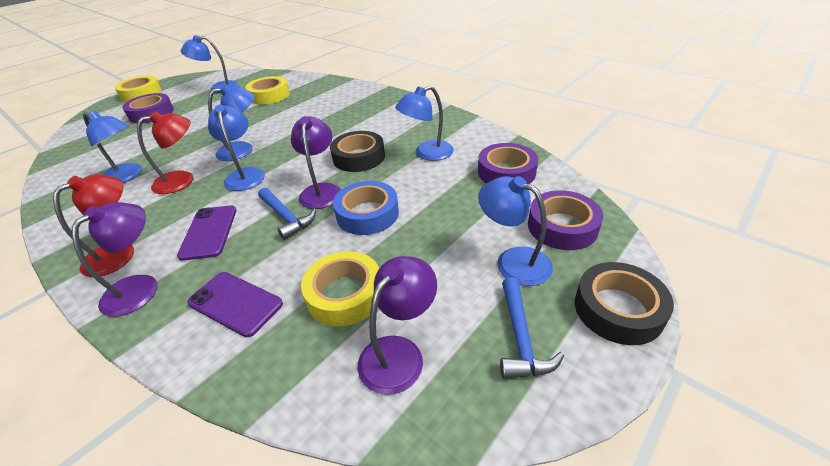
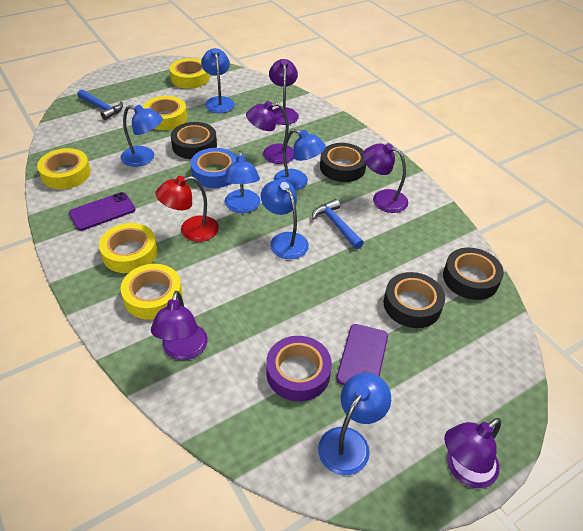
black tape: [330,131,385,172] [575,262,674,345] = 2 -> [171,122,217,159] [320,143,366,182] [384,272,445,328] [443,248,504,300] = 4
purple lamp: [72,202,157,317] [291,116,341,209] [358,256,437,395] = 3 -> [151,291,208,360] [246,101,294,164] [269,59,299,125] [363,143,408,213] [444,418,501,488] = 5
purple tape: [122,93,174,123] [478,143,538,184] [528,190,603,250] = 3 -> [266,336,332,401] = 1
red lamp: [53,174,134,277] [137,111,193,194] = 2 -> [155,176,219,242] = 1
yellow tape: [115,76,162,102] [245,76,290,105] [301,251,380,326] = 3 -> [37,148,91,189] [99,223,158,273] [121,264,183,320] [143,96,187,130] [169,58,210,89] = 5

